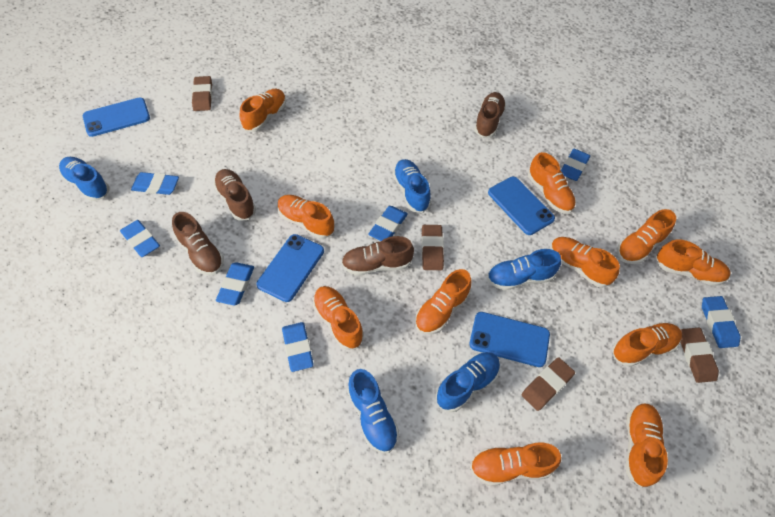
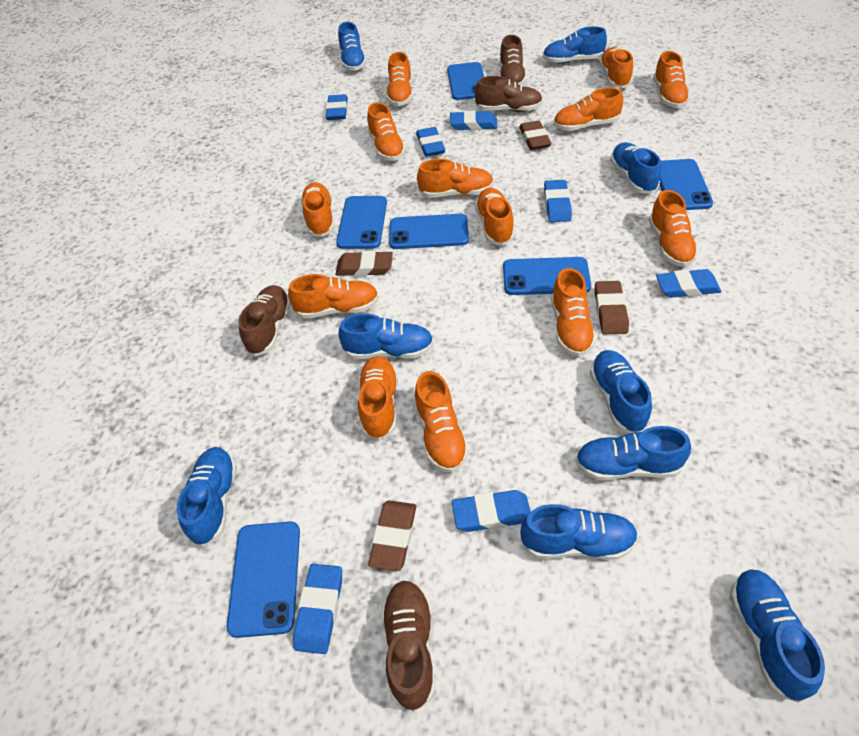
blue phone: [83,97,150,137] [256,234,324,302] [469,312,550,367] [488,177,555,235] = 4 -> [227,521,300,638] [336,196,387,249] [389,214,469,249] [447,62,484,100] [503,257,591,295] [660,159,713,210] = 6
blue shoe: [59,157,109,201] [347,369,399,453] [393,159,431,213] [436,352,500,412] [487,249,561,290] = 5 -> [177,447,237,547] [338,22,367,71] [338,314,434,359] [520,504,638,560] [543,26,607,64] [575,426,691,481] [590,350,652,433] [610,142,661,194] [730,569,825,703] = 9
orange shoe: [239,89,286,132] [277,195,335,239] [313,286,364,350] [415,269,471,334] [470,443,561,486] [528,152,576,214] [551,237,620,288] [612,322,682,367] [617,209,676,264] [626,404,668,487] [656,240,731,286] = 11 -> [288,274,379,319] [301,182,334,237] [358,356,398,440] [367,102,406,161] [386,52,413,106] [414,371,469,473] [417,159,494,198] [475,188,515,245] [551,268,596,357] [553,88,623,131] [599,47,633,88] [649,190,698,267] [653,51,690,108] = 13

